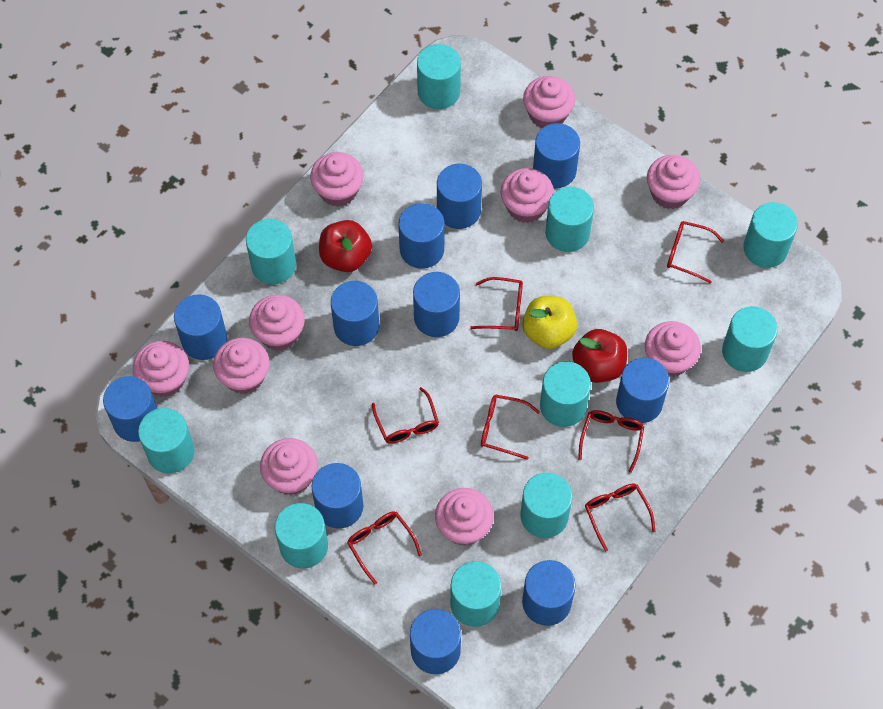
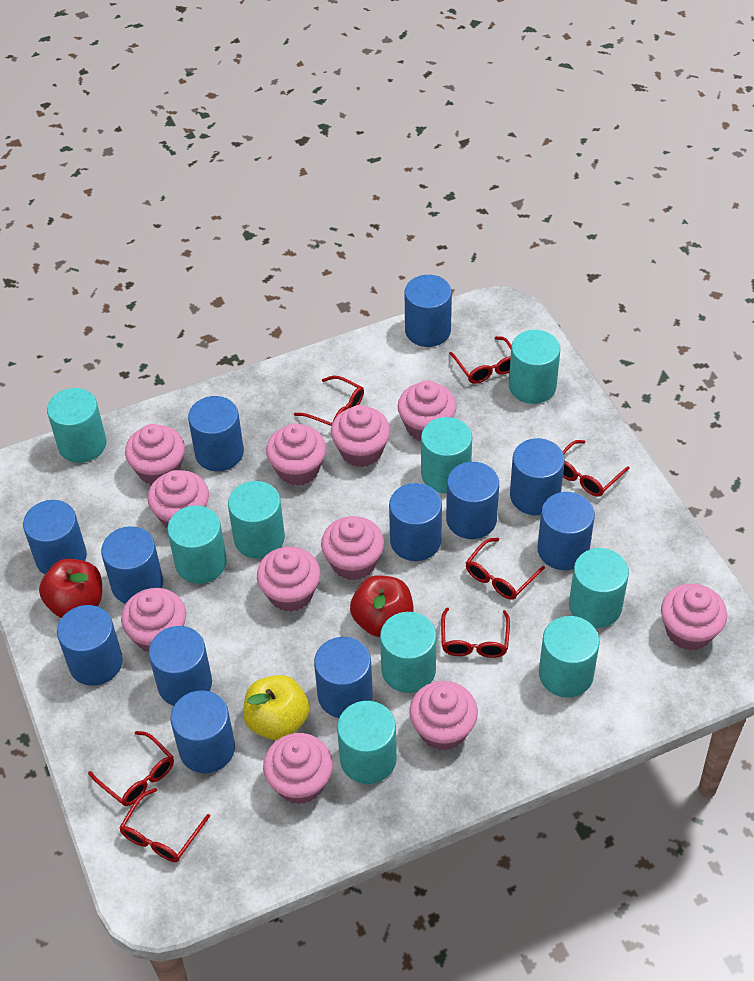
blue cylinder: [103,376,157,442] [174,294,227,360] [312,463,363,529] [331,281,379,346] [399,203,444,269] [410,609,461,674] [413,272,460,337] [437,164,482,229] [522,560,576,626] [533,123,580,189] [616,358,669,423] = 11 -> [23,500,87,574] [57,605,123,686] [101,526,163,604] [149,626,212,706] [170,690,235,773] [188,396,244,471] [314,637,373,718] [389,483,442,561] [405,275,452,347] [446,462,499,539] [510,438,565,515] [537,492,595,570] = 12
pink cupcake: [133,341,189,397] [213,338,270,394] [249,295,305,351] [260,438,318,495] [310,152,364,207] [435,488,494,546] [500,168,554,223] [523,76,575,128] [645,321,701,377] [647,155,700,209] = 10 -> [121,588,186,653] [125,424,185,485] [148,470,209,528] [257,547,320,612] [263,733,333,804] [266,423,326,486] [321,516,384,580] [331,405,390,467] [398,380,457,441] [410,681,478,751] [661,584,727,651] = 11
turquoise cylinder: [138,408,194,473] [246,219,296,284] [275,503,328,569] [417,44,461,109] [450,561,502,627] [520,473,573,538] [540,361,591,427] [545,187,594,252] [722,306,778,372] [743,202,798,268] = 10 -> [47,388,106,463] [167,505,227,584] [228,481,285,559] [337,701,397,784] [380,612,437,693] [421,417,472,493] [509,330,560,404] [539,616,600,697] [569,548,629,628] = 9

